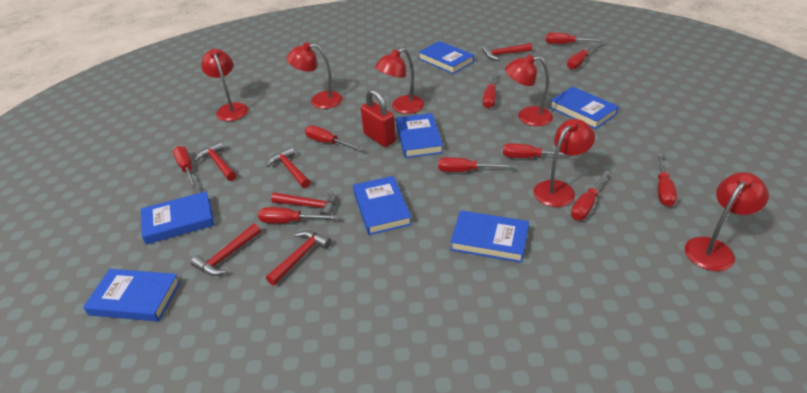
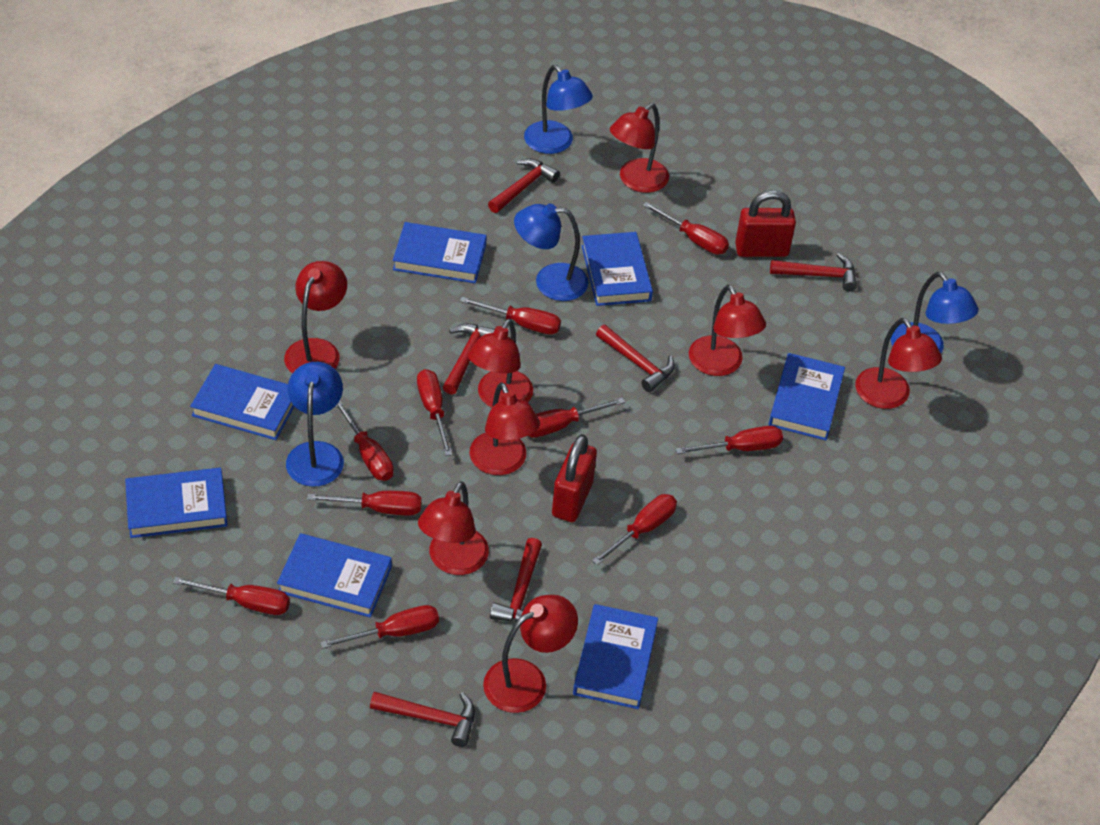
blue lamp: none = 0 -> [286,362,344,487] [514,204,589,301] [524,65,593,154] [891,272,978,353] = 4
red lamp: [201,49,249,121] [286,42,343,109] [375,48,424,114] [505,55,553,126] [533,119,595,207] [685,172,769,271] = 6 -> [284,261,347,374] [418,481,489,575] [468,319,533,408] [470,382,540,475] [483,595,578,713] [610,103,669,193] [689,285,766,376] [855,318,942,409] = 8
red padlock: [361,89,396,147] = 1 -> [552,434,597,522] [735,190,796,257] = 2

